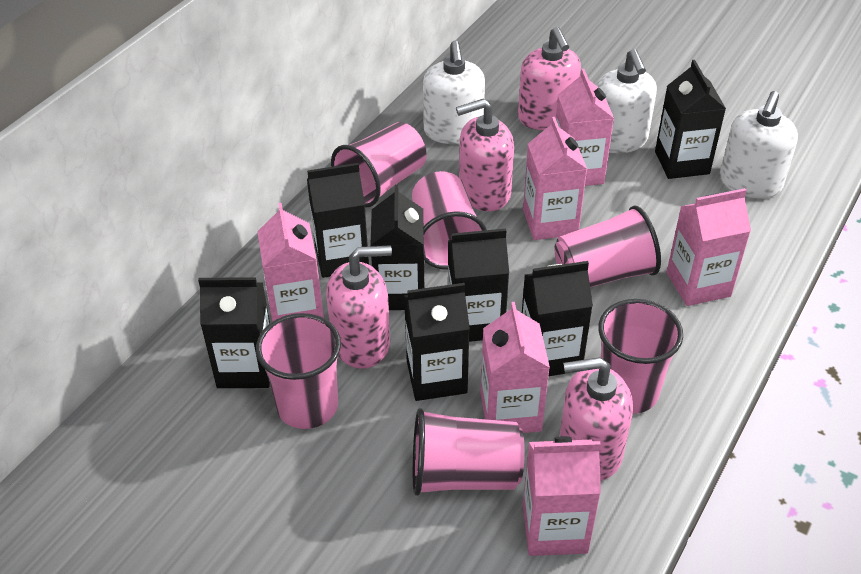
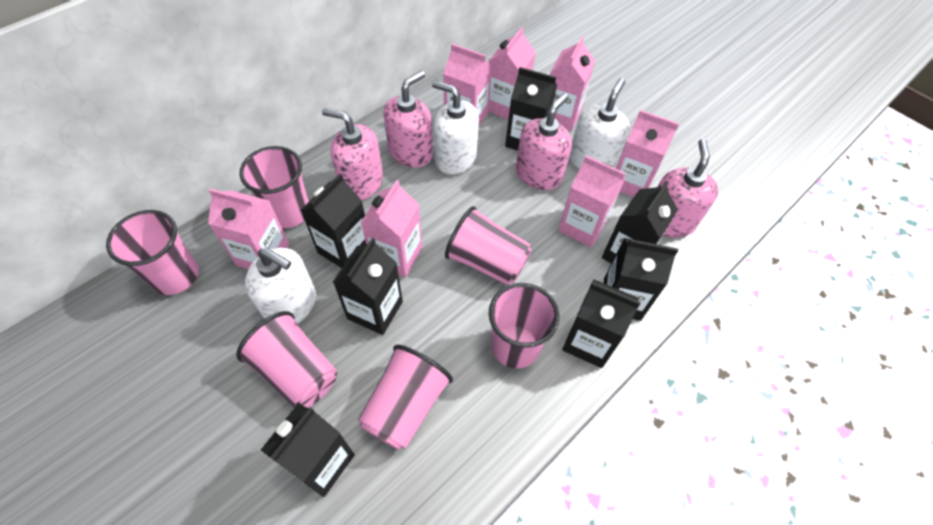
pink carton: [257,203,324,322] [480,302,550,433] [523,117,587,240] [523,436,601,556] [556,69,614,186] [667,188,751,306] = 6 -> [208,188,289,269] [361,180,422,278] [443,43,492,127] [488,27,536,119] [550,36,595,131] [558,155,626,247] [616,110,679,197] = 7

